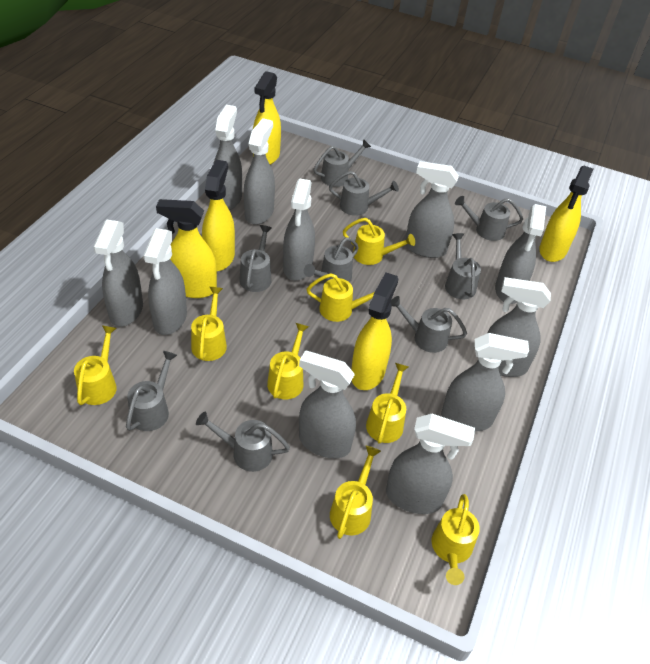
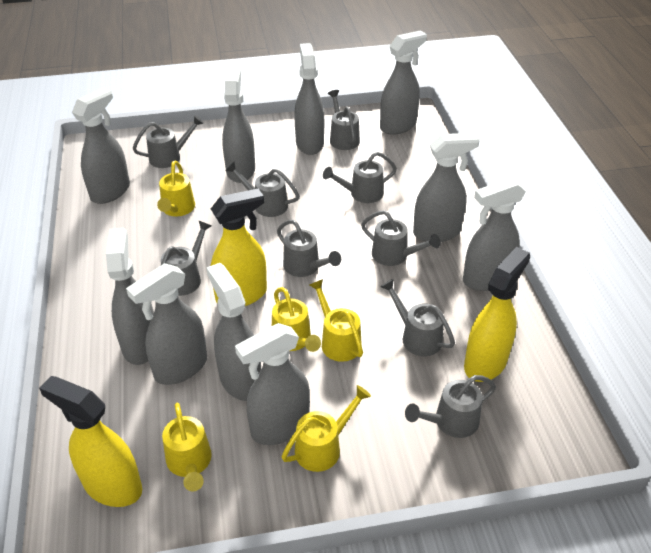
grey spray bottle: [94,220,143,327] [143,228,187,335] [213,105,242,210] [244,118,275,225] [283,178,315,281] [299,350,356,458] [386,414,475,514] [406,161,459,258] [441,333,529,431] [487,277,551,377] [495,204,546,304] = 11 -> [72,88,130,204] [106,228,154,365] [126,263,207,385] [206,263,261,401] [222,67,255,183] [235,323,310,445] [294,43,324,155] [380,30,427,135] [413,133,480,242] [463,178,526,291] = 10
yellow spray bottle: [156,199,217,298] [202,160,235,271] [253,71,281,165] [351,273,398,390] [539,165,593,262] = 5 -> [39,376,142,507] [211,189,267,306] [464,247,530,382] = 3
yellow watering can: [74,325,117,405] [191,287,227,361] [267,323,309,399] [306,273,374,322] [330,446,381,539] [343,218,415,265] [366,363,409,444] [432,494,480,585] = 8 -> [157,161,195,217] [162,402,212,491] [272,287,321,352] [282,385,371,472] [309,279,363,362] = 5

